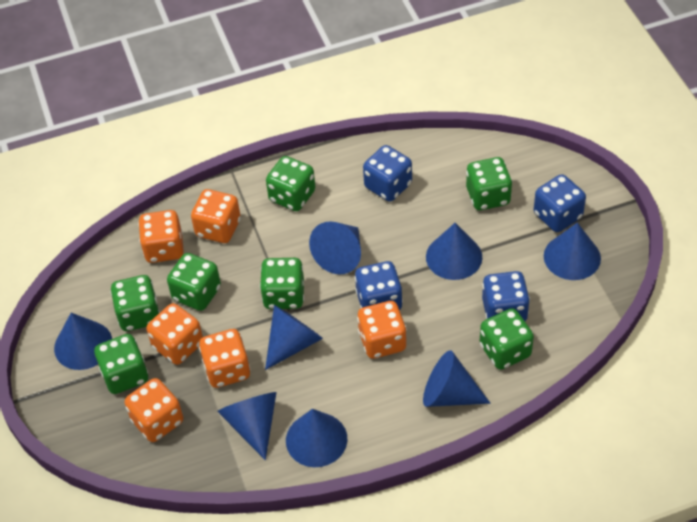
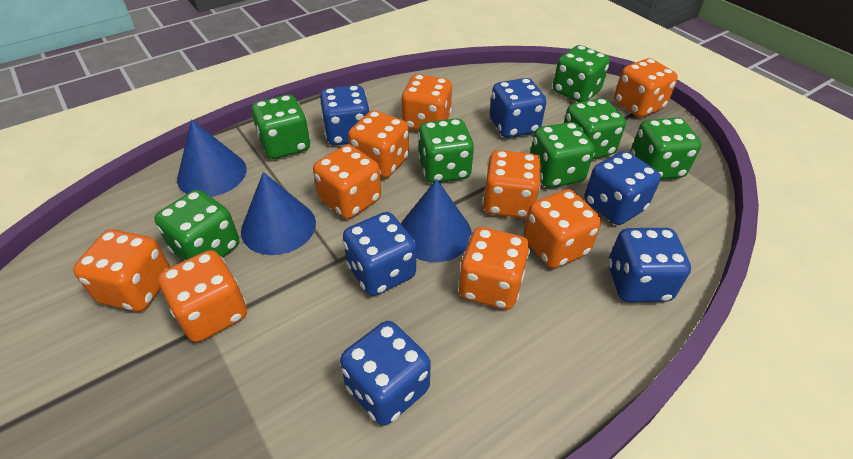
blue cone: [54,313,112,370] [217,392,277,460] [265,305,323,370] [286,409,348,467] [309,221,361,275] [423,350,491,407] [426,223,482,280] [544,223,601,280] = 8 -> [177,119,247,197] [241,172,316,255] [401,179,472,262] = 3
blue dice: [355,261,403,310] [363,145,412,202] [482,271,530,321] [534,174,586,232] = 4 -> [319,85,370,146] [340,321,431,426] [343,212,416,296] [490,78,546,138] [584,151,661,225] [608,228,691,302] = 6
orange dice: [125,378,183,442] [138,210,184,263] [146,303,203,365] [191,189,241,243] [199,329,251,388] [357,301,407,359] = 6 -> [73,230,170,311] [158,250,247,342] [313,145,381,219] [348,110,409,178] [401,74,452,131] [458,227,530,309] [483,150,541,218] [524,189,601,268] [614,58,678,117] = 9

